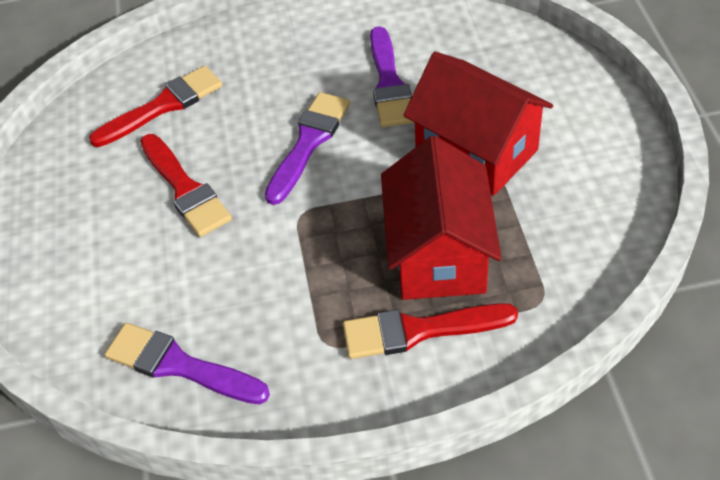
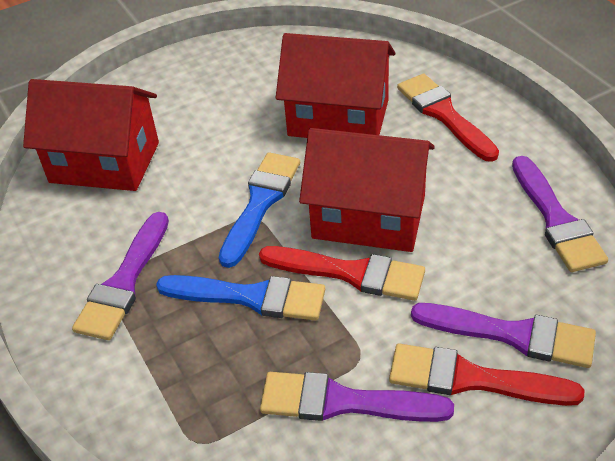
blue brush: none = 0 -> [156,275,325,320] [219,152,300,268] = 2
purple brush: [104,323,270,404] [265,92,350,205] [370,26,415,127] = 3 -> [72,212,169,340] [260,372,454,422] [411,303,596,368] [512,156,608,272] = 4
red house: [381,136,502,300] [403,52,553,196] = 2 -> [23,79,159,191] [276,33,395,138] [299,128,435,252] = 3

